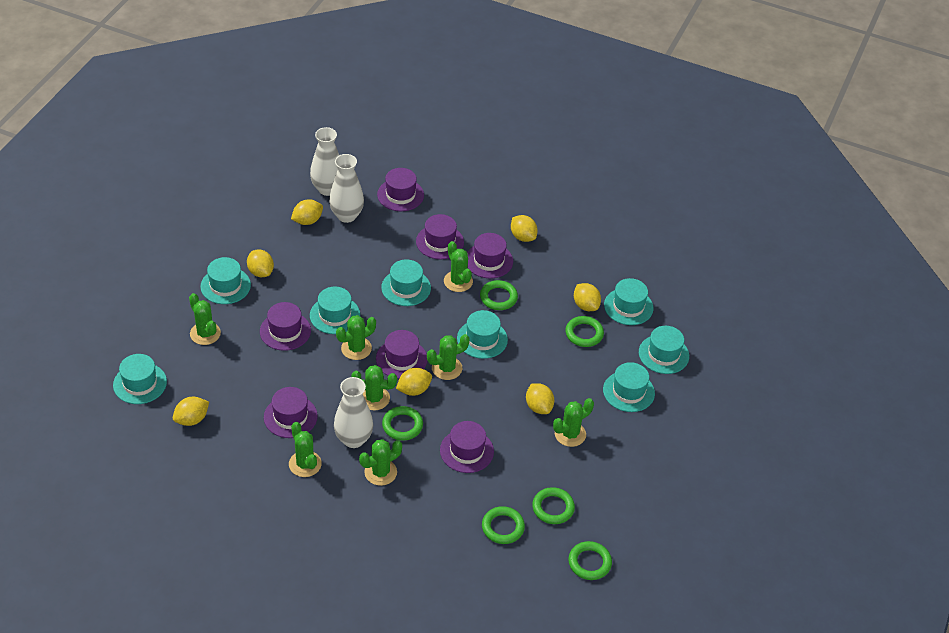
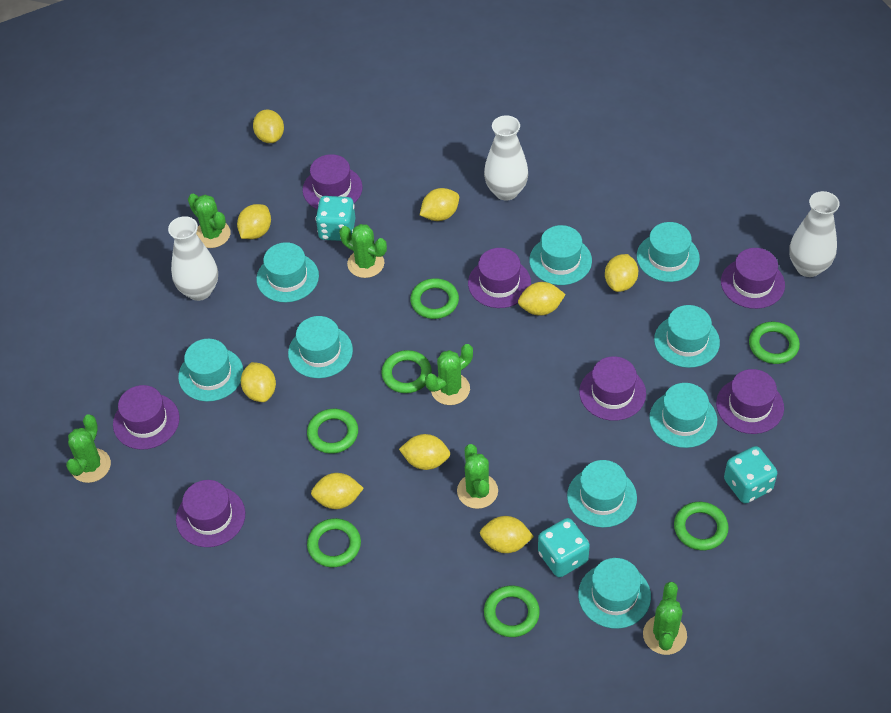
green cactus: [189,293,221,345] [289,422,322,477] [336,315,376,360] [351,365,397,411] [359,439,402,486] [427,334,470,380] [444,241,473,292] [553,398,594,447] = 8 -> [66,414,111,483] [188,194,231,248] [340,224,387,278] [425,344,473,405] [457,444,498,509] [643,582,687,655] = 6
green ring: [382,406,423,441] [480,280,518,310] [482,506,525,544] [532,487,575,524] [565,316,604,347] [568,541,612,580] = 6 -> [307,409,358,454] [307,518,361,567] [381,350,432,393] [410,278,459,319] [484,586,540,637] [674,502,729,550] [749,322,800,364] = 7
turquoise dice: none = 0 -> [316,196,355,241] [538,518,590,577] [724,446,777,504] = 3
turquoise hat: [113,354,167,404] [200,257,251,304] [310,286,360,334] [381,259,431,306] [457,310,508,359] [603,362,655,412] [604,278,653,325] [639,326,689,374] = 8 -> [178,339,244,402] [256,242,319,302] [288,316,353,378] [529,225,592,285] [567,460,637,528] [578,558,651,629] [637,222,700,282] [649,383,717,448] [654,305,720,368] = 9
yellow lemon: [173,397,209,426] [247,249,274,277] [291,199,323,225] [396,368,432,396] [511,215,538,242] [526,383,554,414] [574,283,601,311] = 7 -> [237,204,271,239] [241,362,276,402] [253,110,284,143] [311,473,364,509] [399,434,450,470] [420,188,459,221] [480,516,534,553] [518,282,566,316] [605,254,638,292] = 9

